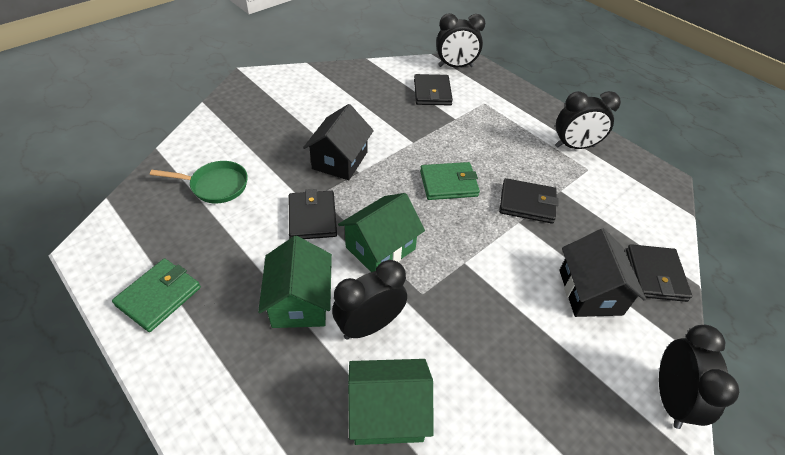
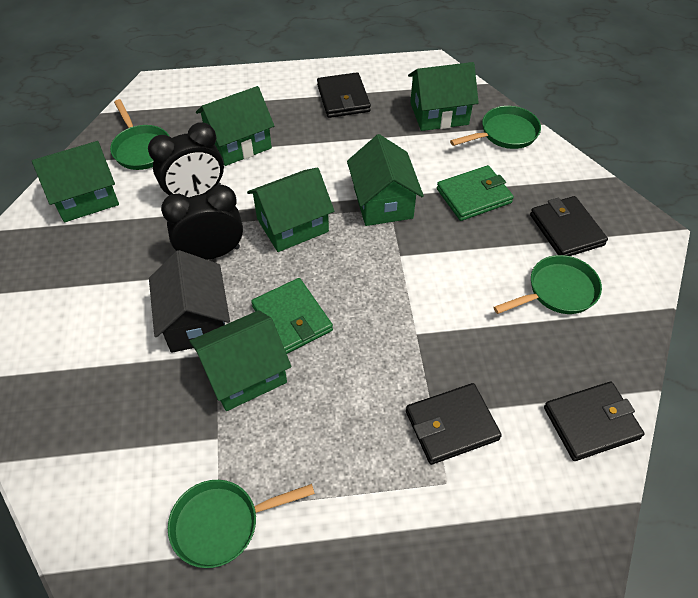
black clock: [332,260,407,340] [436,13,485,67] [555,91,621,149] [659,325,739,429] = 4 -> [148,122,224,198] [161,185,243,260] = 2
black house: [303,104,374,180] [559,228,646,317] = 2 -> [149,250,230,353] = 1
green house: [258,236,332,328] [338,193,425,272] [348,359,433,445] = 3 -> [32,141,119,222] [189,310,291,411] [196,86,274,166] [247,167,334,252] [347,134,424,226] [408,62,479,131] = 6
green pan: [150,161,248,203] = 1 -> [110,99,170,170] [168,480,315,568] [450,106,541,149] [493,255,602,314] = 4

